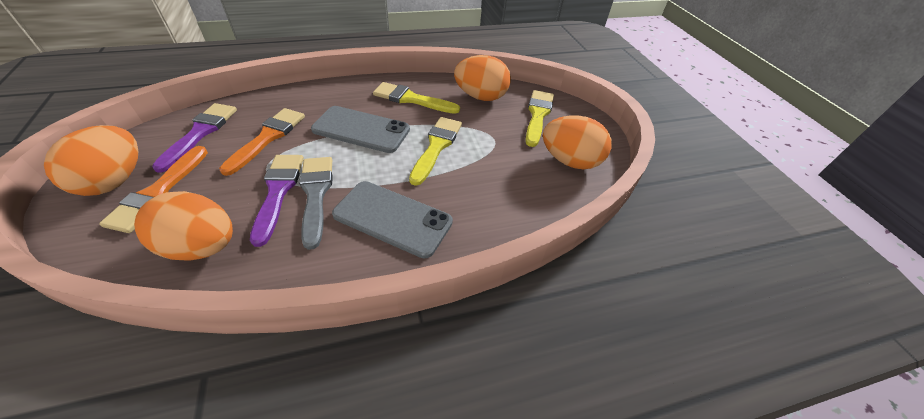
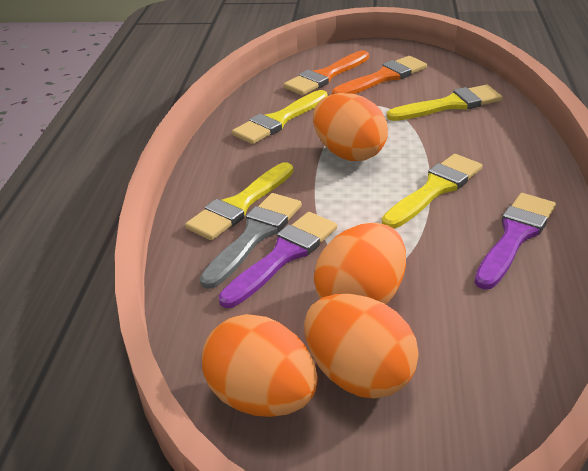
grey phone: [311,106,410,153] [332,181,453,258] = 2 -> none = 0
yellow brush: [373,82,460,114] [409,117,462,186] [525,90,554,147] = 3 -> [185,162,293,240] [232,90,328,144] [382,154,482,229] [387,85,502,121] = 4

